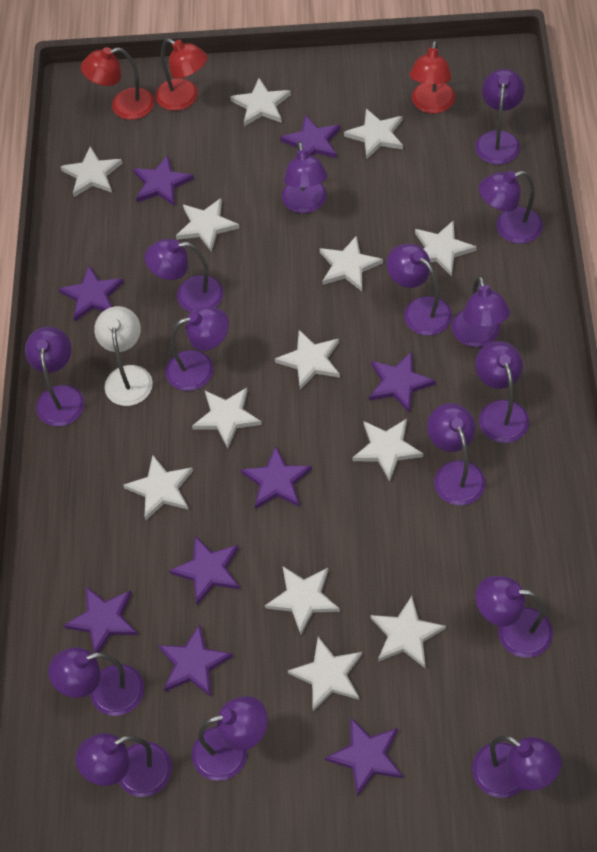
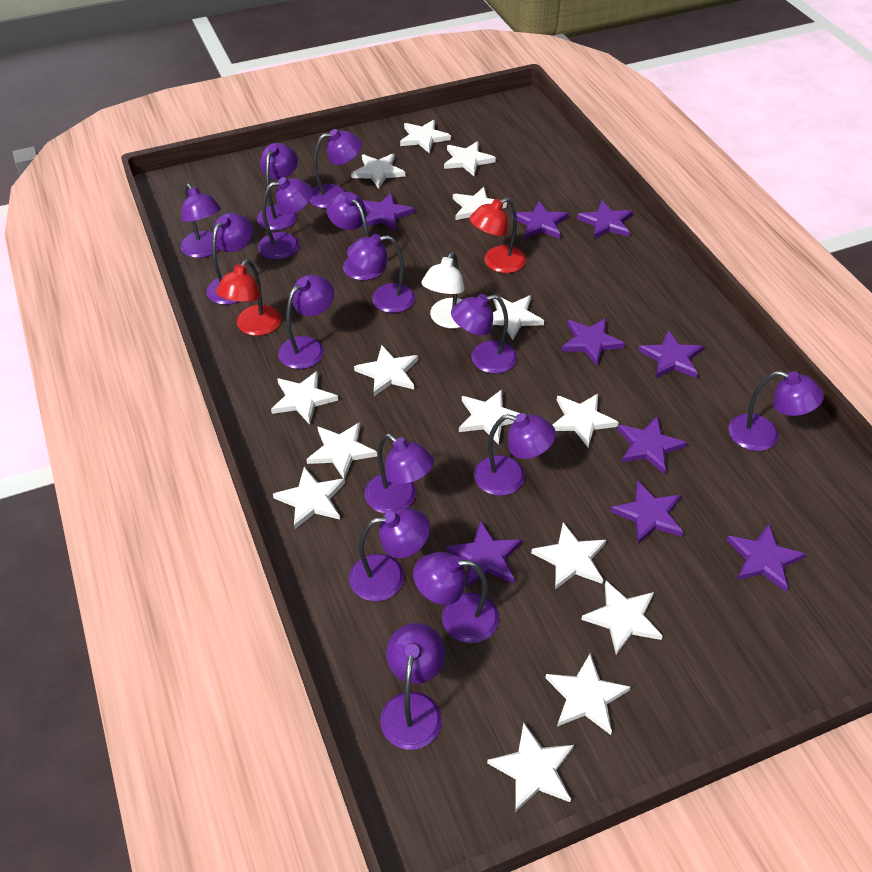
red lamp: [81,47,155,120] [155,39,208,111] [410,41,455,113] = 3 -> [216,259,281,336] [469,197,526,273] = 2
white star: [60,146,123,197] [123,455,193,520] [176,198,239,252] [192,388,262,448] [230,78,291,126] [265,566,340,635] [275,330,340,390] [288,637,362,711] [319,235,383,291] [344,109,403,159] [352,419,424,481] [371,596,446,668] [415,220,477,276] = 13 -> [271,371,338,425] [273,467,345,529] [306,422,377,479] [351,154,405,189] [354,345,418,396] [400,120,451,154] [444,141,496,176] [453,187,507,220] [459,389,520,445] [487,723,574,812] [493,295,544,340] [531,522,606,590] [545,654,630,735] [553,394,619,447] [581,581,663,655] = 15

